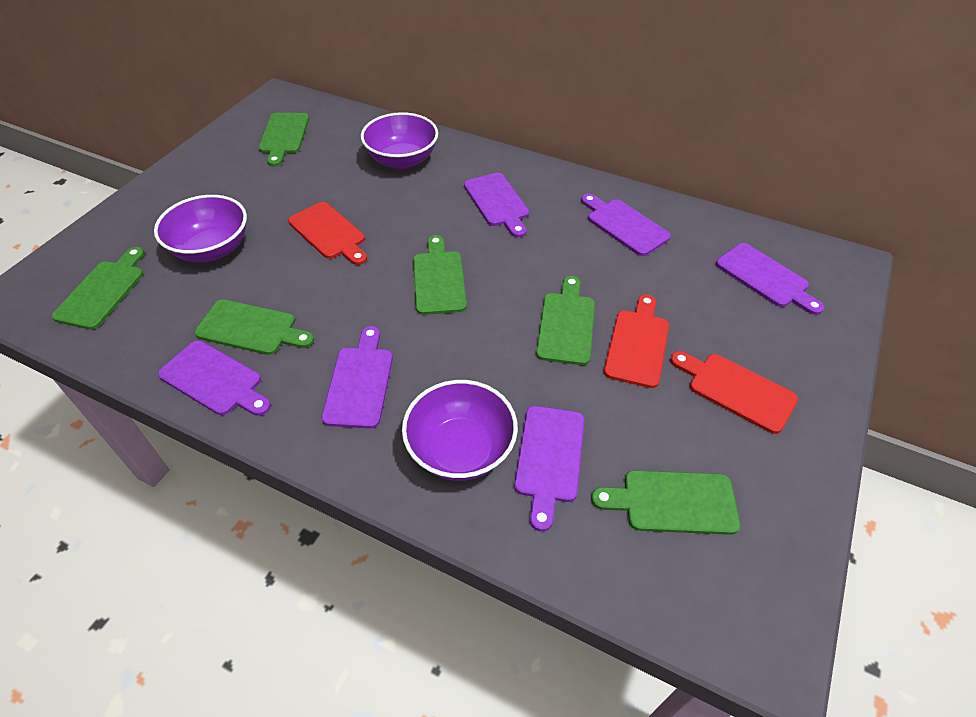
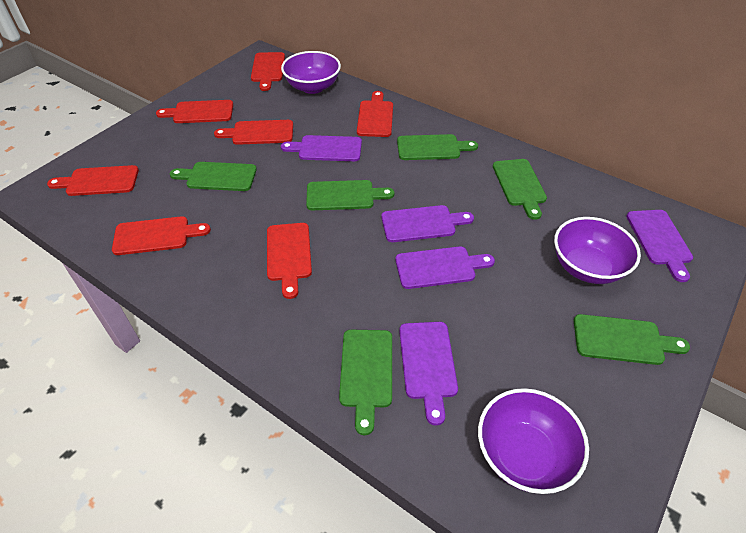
purple cutting board: [158,341,271,416] [321,326,393,429] [464,173,529,238] [514,406,584,531] [581,194,671,256] [716,243,824,315] = 6 -> [281,135,362,161] [381,205,474,242] [395,246,495,289] [399,322,458,426] [626,210,693,282] = 5
red cutting board: [288,202,367,265] [604,295,669,388] [670,351,798,434] = 3 -> [47,165,139,196] [112,216,211,255] [156,100,233,123] [214,120,293,145] [251,52,285,91] [267,223,312,299] [357,91,393,137] = 7

